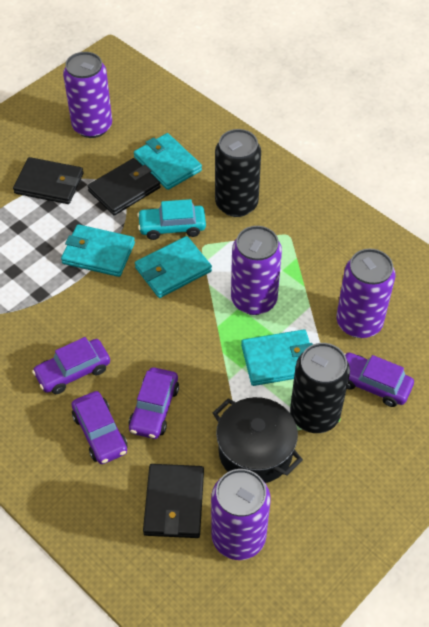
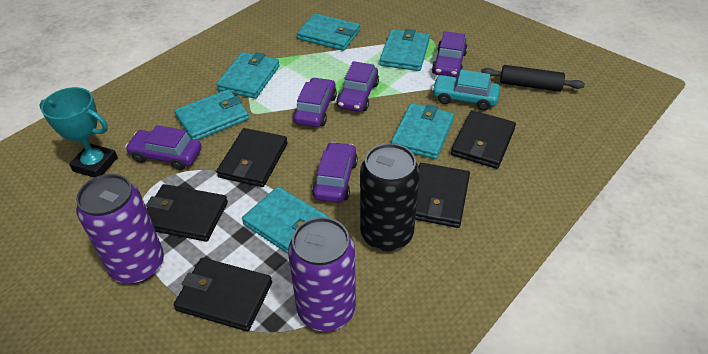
black can: [215,129,261,217] [290,343,350,433] = 2 -> [360,143,420,251] = 1
black pot: [213,397,303,483] = 1 -> none = 0
black rolling pin: none = 0 -> [481,65,585,92] = 1
black wallet: [13,157,83,204] [87,158,160,216] [143,464,204,538] = 3 -> [146,184,228,242] [174,258,272,331] [216,128,288,187] [415,163,470,228] [451,110,516,169] = 5
purple can: [63,52,112,138] [211,469,270,560] [231,226,282,315] [337,249,396,338] = 4 -> [76,174,164,284] [288,217,356,331] = 2
purple car: [32,337,110,394] [72,391,128,464] [129,367,179,439] [344,353,414,407] = 4 -> [125,125,201,170] [293,77,337,127] [312,142,358,203] [336,61,379,112] [432,31,468,77] = 5
turquoise trophy: none = 0 -> [39,87,118,178] = 1
turquoise wallet: [61,224,135,277] [134,133,202,190] [135,236,212,298] [241,329,313,386] = 4 -> [174,89,249,140] [216,52,280,99] [242,187,330,253] [297,13,360,51] [380,29,430,71] [391,103,454,159] = 6

